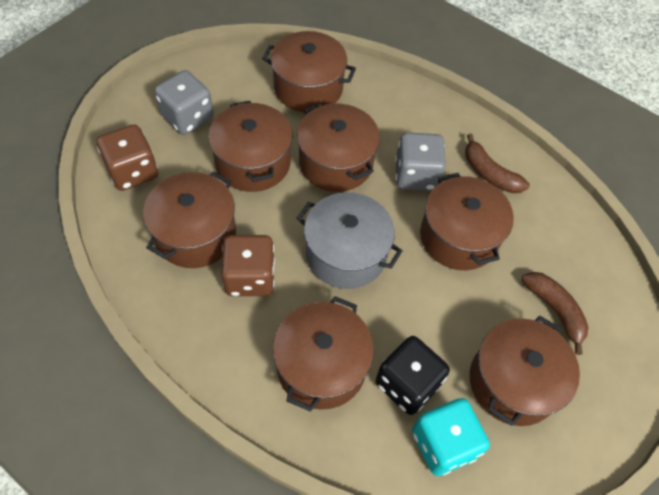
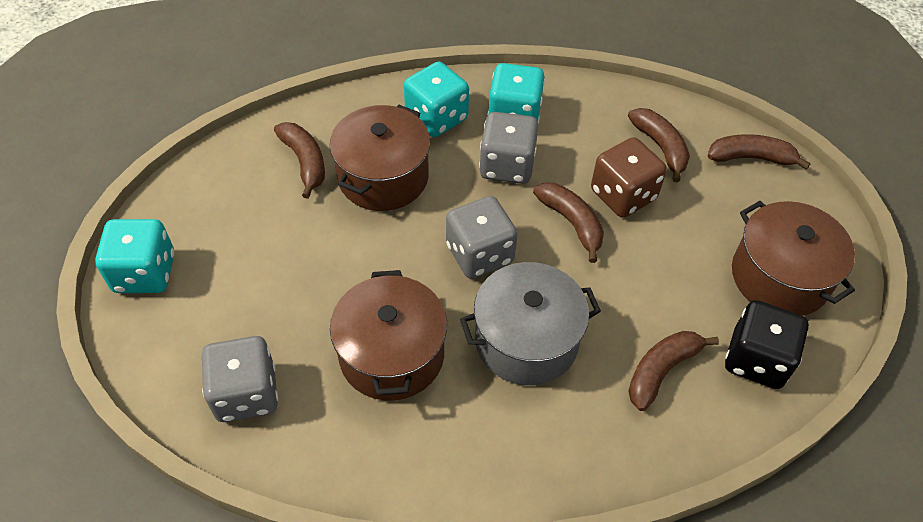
brown banana: [465,134,530,193] [522,272,588,355] = 2 -> [274,122,325,199] [533,182,604,263] [628,108,690,183] [629,331,719,411] [708,134,811,170] = 5
brown dice: [97,124,158,191] [221,235,275,296] = 2 -> [591,137,667,217] = 1
brown pot: [143,171,236,268] [208,101,293,192] [262,31,356,113] [273,296,374,412] [297,103,380,192] [420,173,514,270] [470,316,580,426] = 7 -> [330,105,430,211] [330,270,447,401] [732,201,855,316] = 3
grey dice: [154,70,214,135] [395,132,446,191] = 2 -> [202,336,278,422] [446,196,518,279] [479,112,538,184] = 3
turquoise dice: [412,398,490,476] = 1 -> [95,219,174,293] [404,62,469,137] [488,63,545,124] = 3

